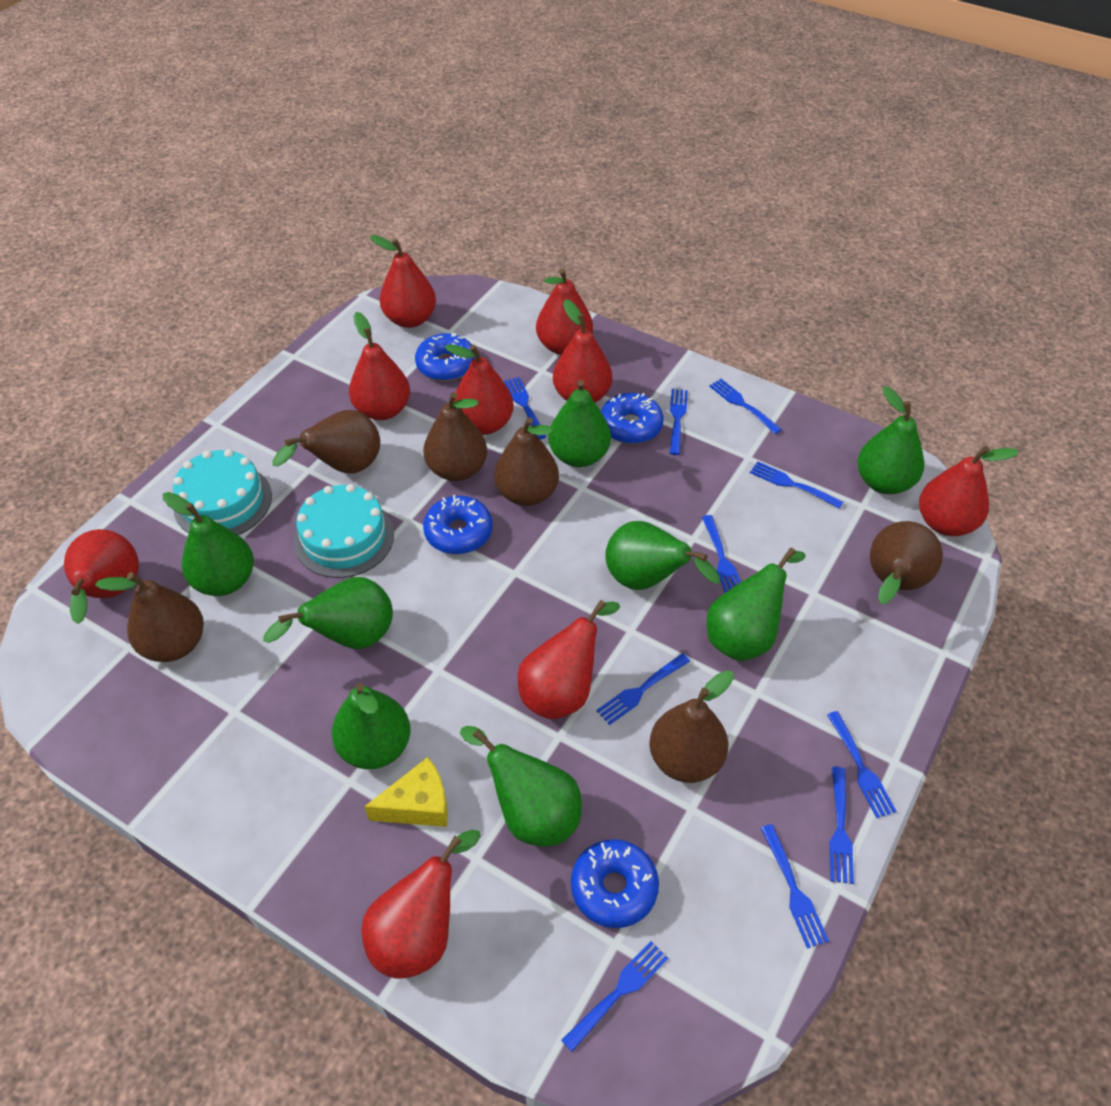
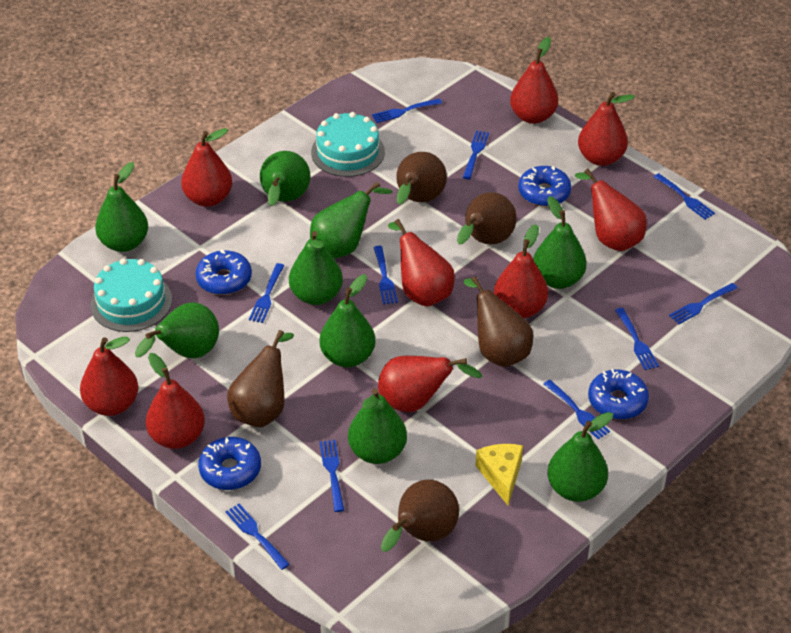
brown pear: [95,572,204,662] [273,410,380,474] [423,392,487,481] [494,417,559,506] [649,670,734,783] [870,521,943,604] = 6 -> [227,330,294,427] [381,479,459,552] [396,152,447,204] [457,192,516,245] [463,276,533,367] = 5
green pear: [163,492,254,596] [263,577,393,649] [332,683,410,769] [460,726,582,847] [548,380,611,467] [605,521,720,590] [707,548,806,661] [857,387,924,494] = 8 -> [95,162,148,252] [135,303,219,358] [260,151,311,206] [289,231,343,305] [310,182,392,258] [319,274,376,367] [348,388,407,464] [533,196,587,289] [547,412,613,502] = 9

